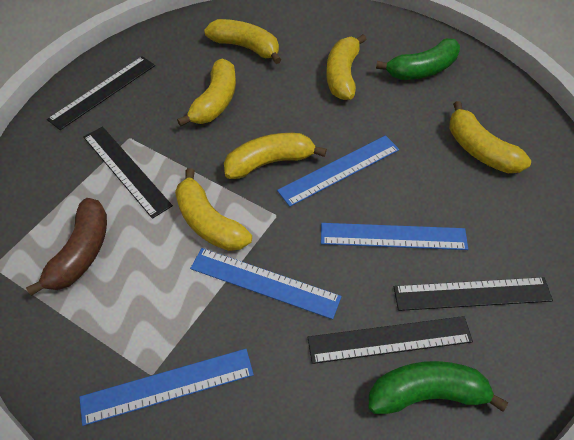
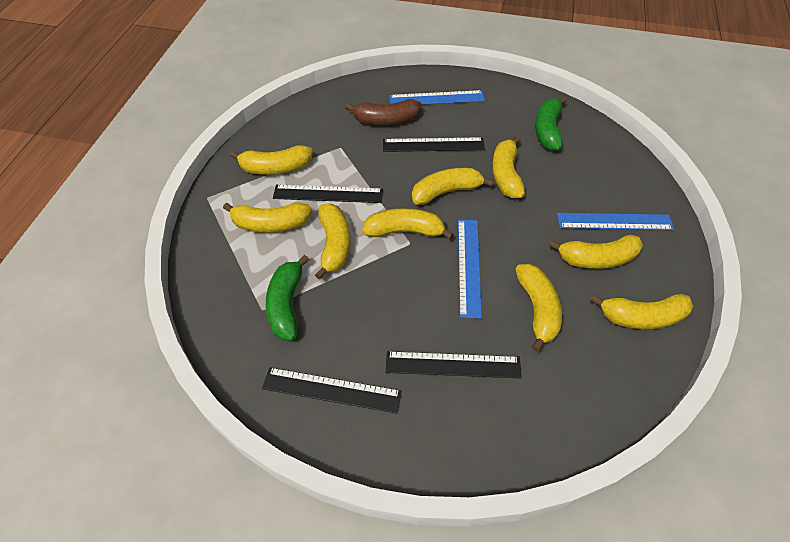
blue ruler: [79,349,254,426] [190,248,341,319] [277,135,399,207] [321,223,468,250] = 4 -> [389,90,485,105] [458,220,482,319] [557,213,674,230] = 3
yellow banana: [175,168,252,251] [177,59,236,127] [204,19,281,64] [224,133,327,179] [326,34,367,100] [449,101,531,173] = 6 -> [223,203,312,233] [230,145,313,175] [315,204,350,280] [362,208,454,239] [412,167,494,205] [492,136,525,198] [516,264,562,352] [549,235,643,269] [591,294,693,329] = 9

